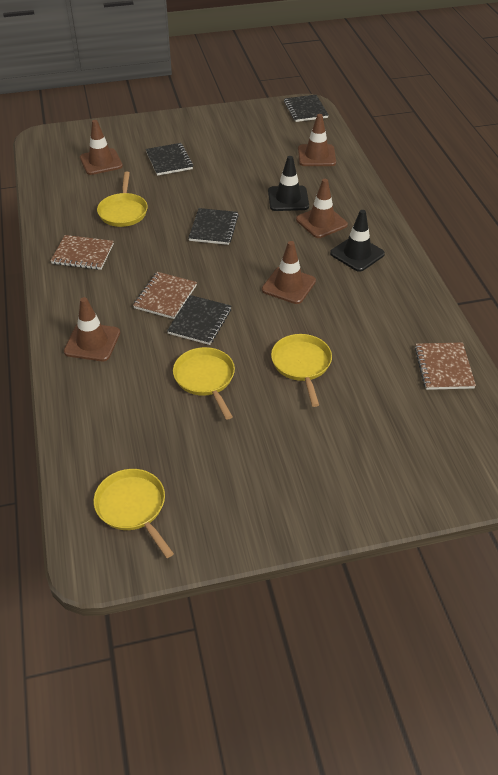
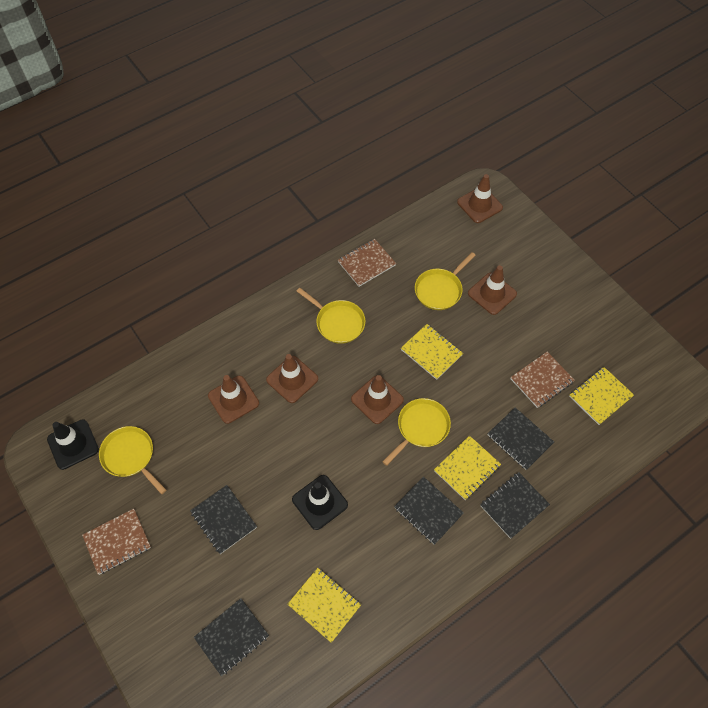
black notebook: [146,143,193,176] [167,295,231,345] [188,208,239,245] [284,95,328,122] = 4 -> [190,485,257,554] [194,598,269,676] [394,477,464,545] [480,472,550,539] [488,408,554,470] = 5
yellow notebook: none = 0 -> [288,568,361,643] [401,324,463,380] [434,436,501,500] [569,367,634,425] = 4

